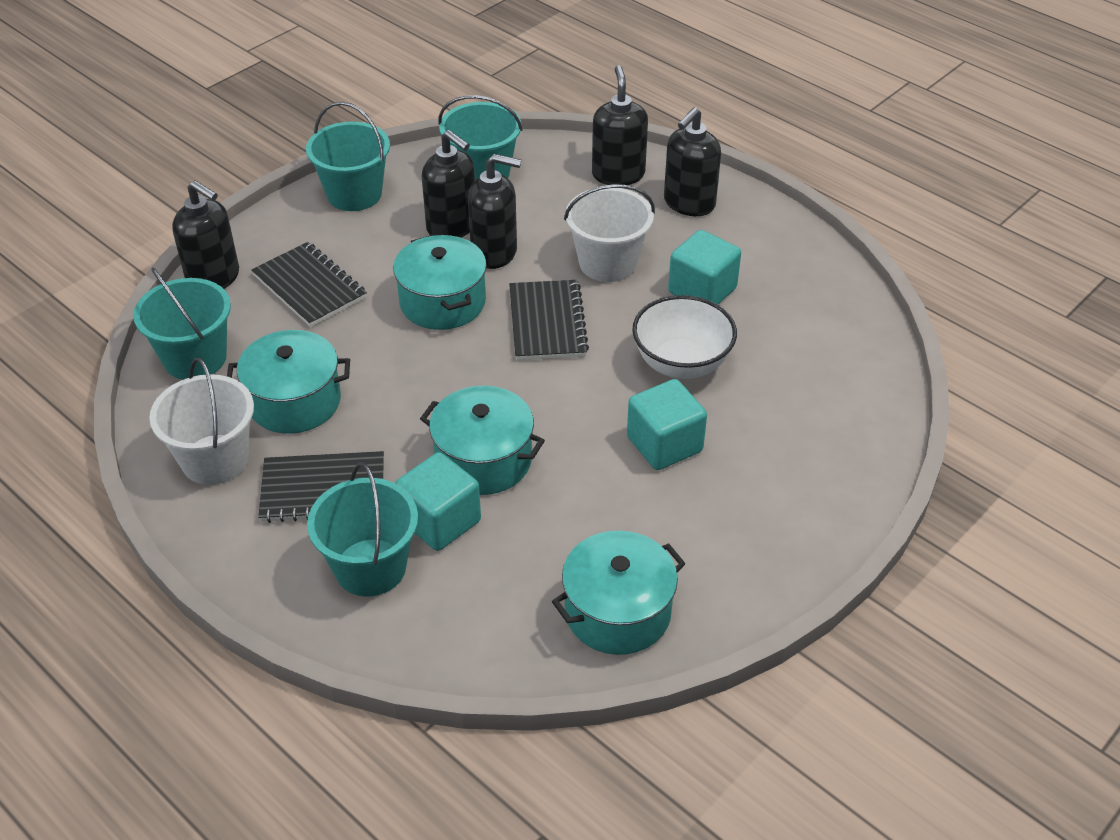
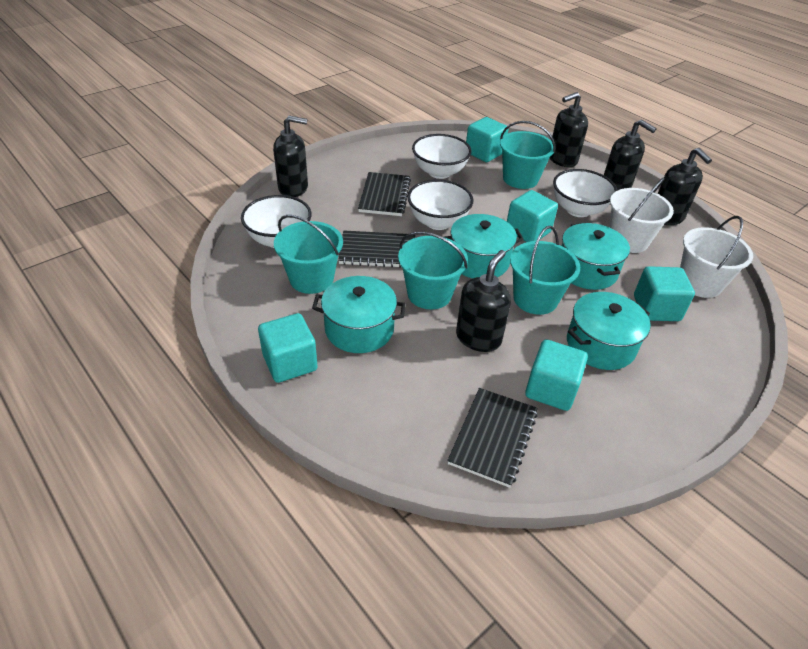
turquoise cube: [395,452,481,551] [627,379,707,470] [668,230,741,304] = 3 -> [258,313,318,383] [466,117,509,162] [507,190,558,242] [525,340,588,411] [634,266,695,321] = 5
white bowl: [632,295,737,379] = 1 -> [241,195,312,248] [407,180,473,230] [412,134,471,179] [553,169,617,217] = 4

